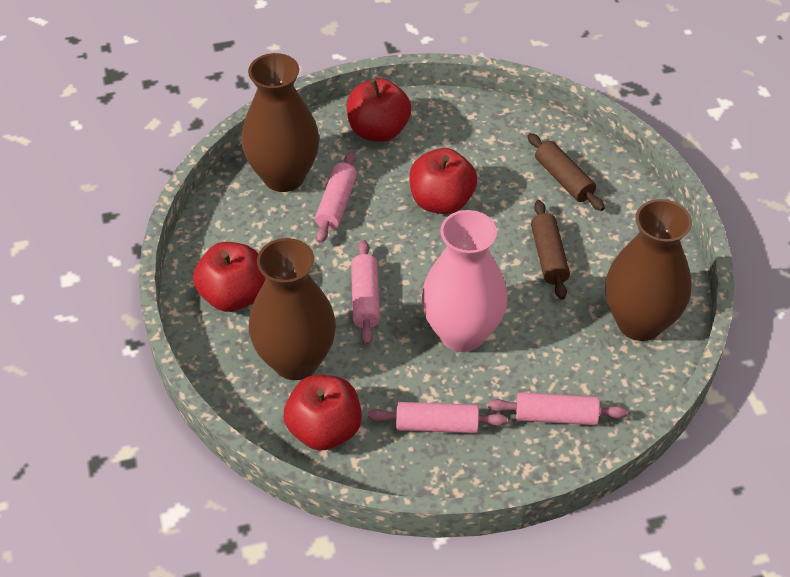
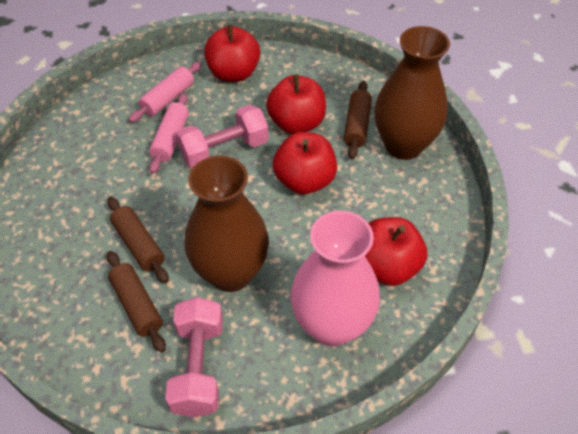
brown rolling pin: [528,133,605,211] [531,200,570,300] = 2 -> [107,197,169,283] [107,251,166,352] [344,81,372,159] = 3
brown vase: [241,53,320,192] [249,238,336,380] [605,199,692,341] = 3 -> [185,156,269,292] [374,26,450,160] = 2
pink dumbbell: none = 0 -> [165,297,223,417] [176,105,269,168] = 2
pink rolling pin: [315,151,357,243] [351,240,380,345] [368,402,508,433] [488,392,628,425] = 4 -> [129,62,202,123] [149,93,189,174] = 2

